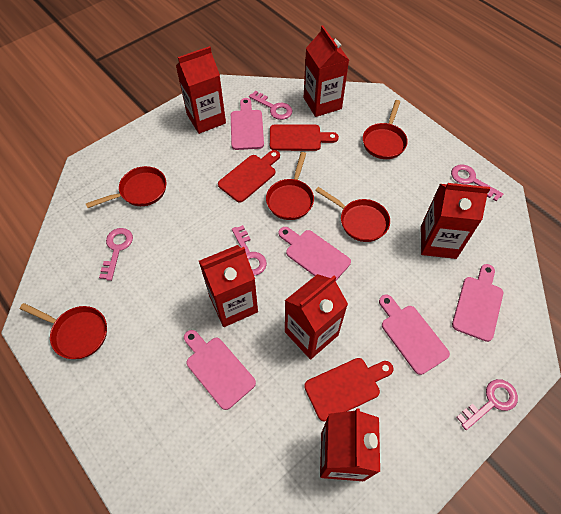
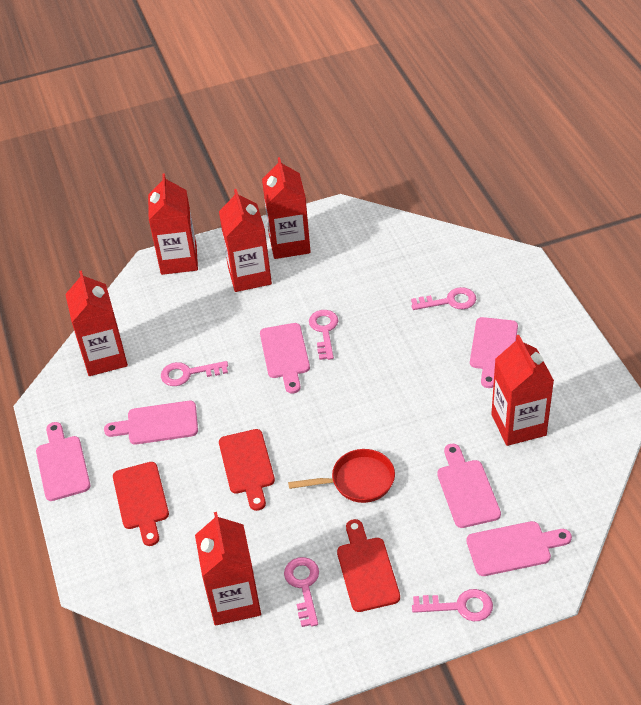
pink cutting board: [184,330,256,410] [231,98,264,150] [278,227,351,280] [379,294,450,375] [452,264,503,342] = 5 -> [36,422,90,501] [104,401,198,444] [260,323,310,393] [437,444,501,528] [466,521,572,576] [470,317,518,388] = 6
red pan: [20,303,107,359] [86,166,166,208] [266,152,314,220] [315,187,390,242] [363,100,408,159] = 5 -> [288,449,395,503] = 1

